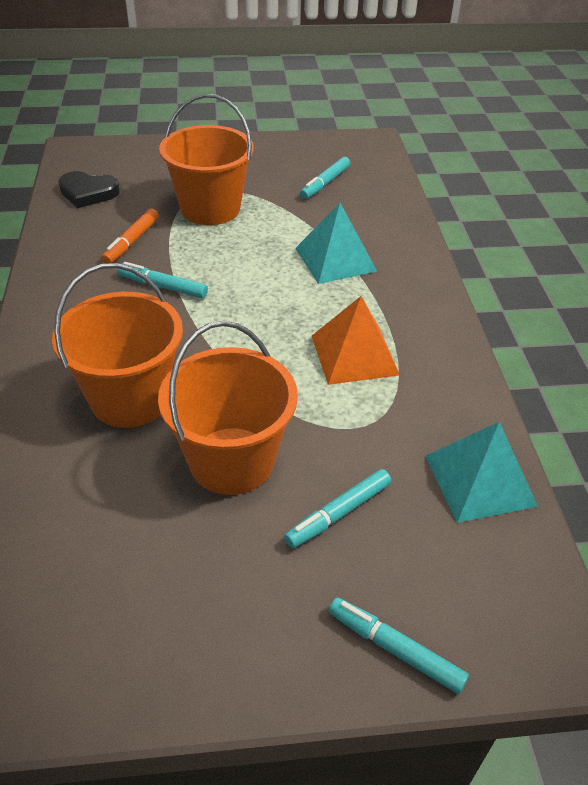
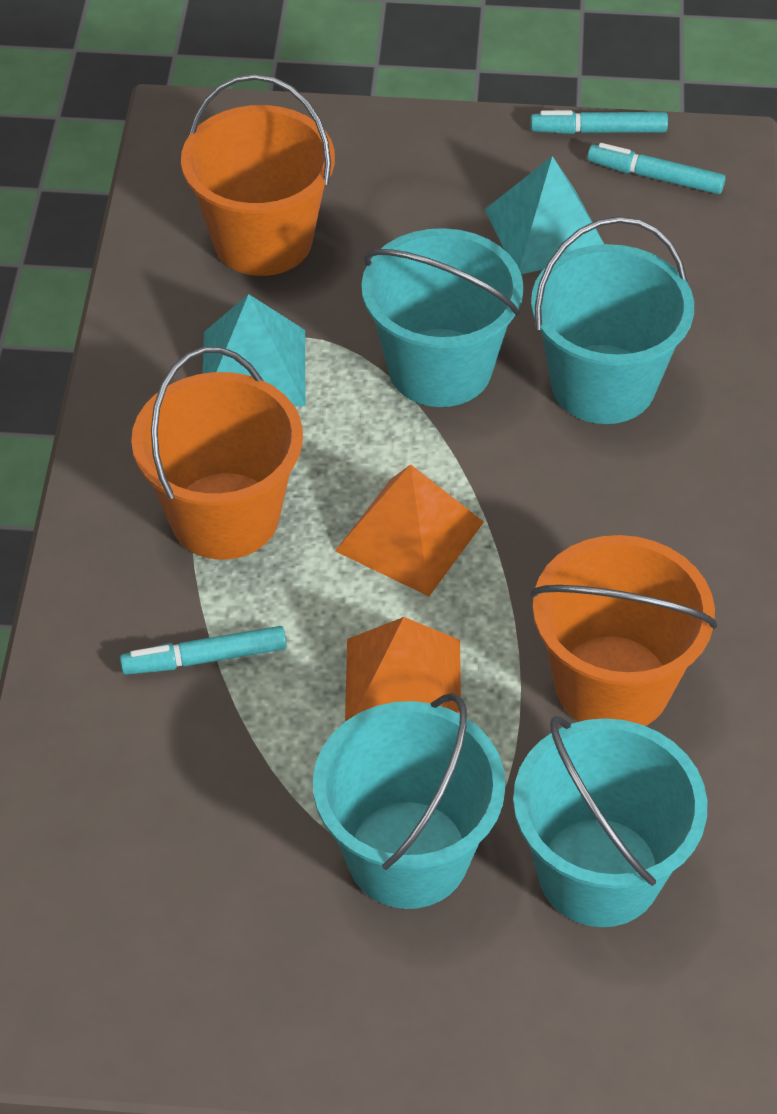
black heart: [58,171,120,208] = 1 -> none = 0
orange marker: [102,209,159,264] = 1 -> none = 0
orange pyramid: [312,296,400,385] = 1 -> [335,464,484,596] [345,617,461,721] = 2
turquoise bucket: none = 0 -> [313,693,506,909] [362,228,524,407] [513,716,708,927] [531,216,694,424] = 4
turquoise marker: [117,262,208,298] [284,469,391,548] [300,157,350,199] [329,597,469,694] = 4 -> [120,626,287,675] [530,110,668,134] [587,143,725,194] = 3

